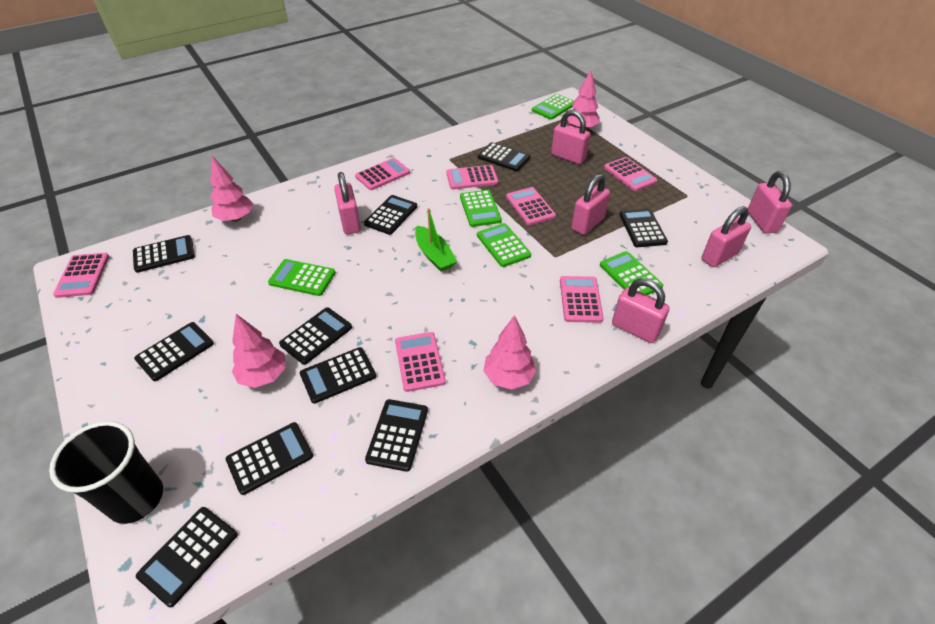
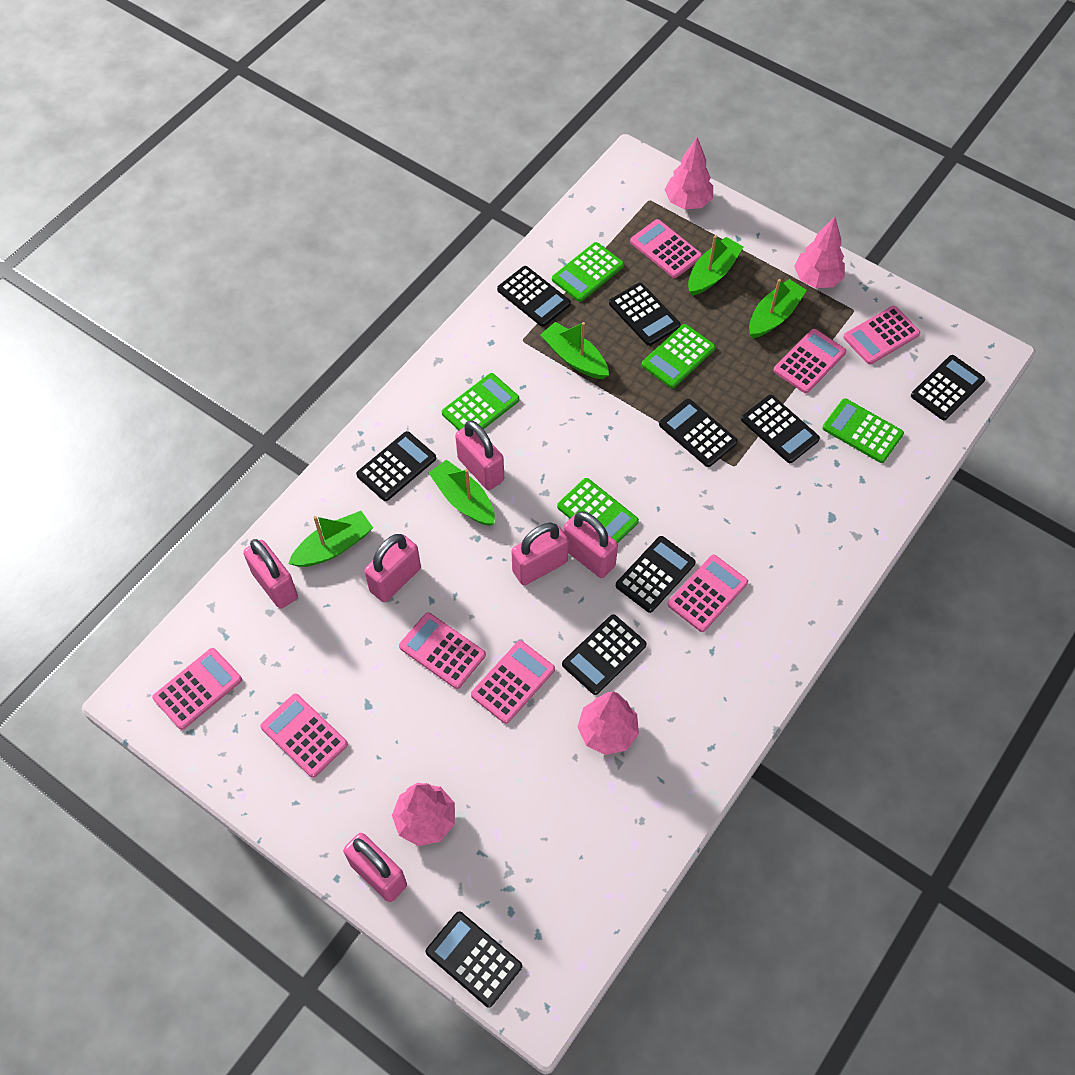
black calculator: [133,235,195,273] [134,322,214,381] [136,507,238,607] [226,422,313,495] [279,307,352,365] [300,347,376,404] [364,195,417,235] [365,399,428,472] [478,142,530,171] [619,209,668,247] = 10 -> [356,431,436,501] [425,911,522,1008] [497,266,571,327] [562,614,647,695] [609,282,681,346] [616,536,696,613] [659,399,738,467] [741,395,820,463] [911,355,985,420] = 9
black cup: [49,421,163,524] = 1 -> none = 0
green boat: [415,208,457,272] = 1 -> [288,511,373,567] [429,460,495,526] [540,322,609,379] [688,235,743,296] [749,279,807,338] = 5
pink calculator: [53,253,109,298] [355,158,410,190] [395,332,446,392] [446,165,498,189] [506,187,556,225] [560,276,604,323] [604,157,657,191] = 7 -> [152,648,242,730] [260,693,348,778] [399,612,486,689] [471,640,555,724] [630,219,702,278] [667,555,748,632] [773,329,846,393] [843,306,921,365] = 8

